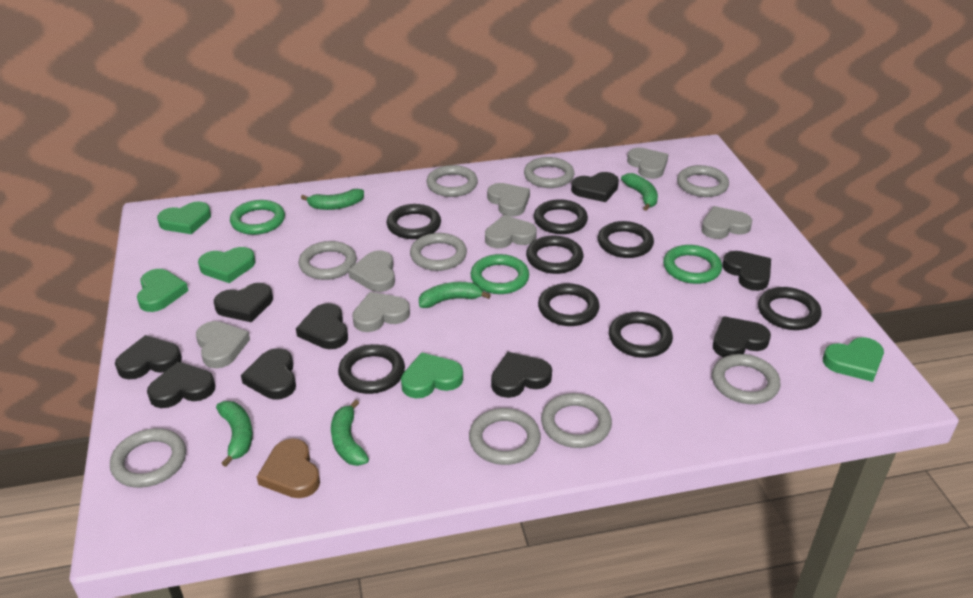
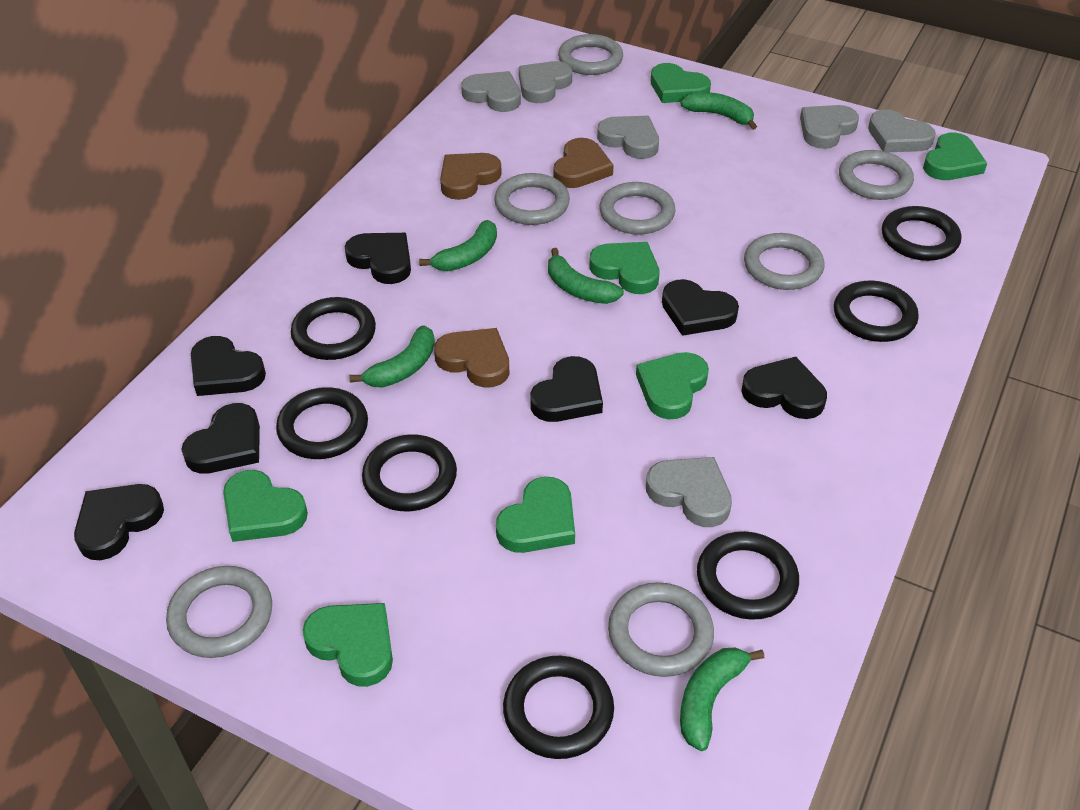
black heart: [115,335,182,379] [147,362,215,408] [214,283,273,322] [241,348,296,400] [296,303,348,349] [491,352,552,398] [571,172,619,202] [713,316,771,357] [722,251,771,291] = 9 -> [74,484,164,560] [181,403,260,474] [191,336,266,396] [345,233,411,284] [530,356,603,422] [662,279,739,336] [741,357,827,419] = 7
black ring: [338,344,405,394] [386,204,441,239] [526,235,584,274] [534,199,588,234] [538,283,600,326] [598,221,654,258] [609,312,673,358] [758,287,822,330] = 8 -> [276,387,368,459] [291,297,376,360] [362,435,457,511] [503,655,614,759] [697,531,799,620] [834,281,919,342] [882,206,961,261] = 7
brown heart: [257,438,320,498] = 1 -> [434,328,509,388] [440,153,502,200] [553,138,614,188] = 3
green heart: [137,269,188,312] [157,202,211,234] [198,247,256,283] [401,352,463,398] [823,337,884,382] = 5 -> [223,470,308,542] [302,603,393,687] [496,477,575,553] [589,242,659,294] [636,352,709,419] [651,63,711,103] [923,133,987,180] = 7
green ring: [230,200,285,235] [471,254,529,294] [663,245,722,284] = 3 -> none = 0
grey heart: [196,321,250,368] [348,250,395,292] [352,292,410,332] [485,215,537,248] [487,183,530,217] [627,148,668,179] [701,206,752,239] = 7 -> [461,71,521,112] [519,61,572,103] [597,116,659,159] [646,457,732,527] [800,105,859,149] [868,110,936,152] = 6
grey ring: [110,428,186,488] [299,241,357,280] [410,233,467,271] [427,165,478,197] [469,408,541,465] [524,157,574,188] [541,393,612,448] [677,165,729,197] [712,354,781,404] = 9 -> [166,566,272,658] [494,173,570,225] [558,34,623,75] [599,182,676,234] [608,582,714,677] [744,233,824,290] [839,150,914,200] = 7

